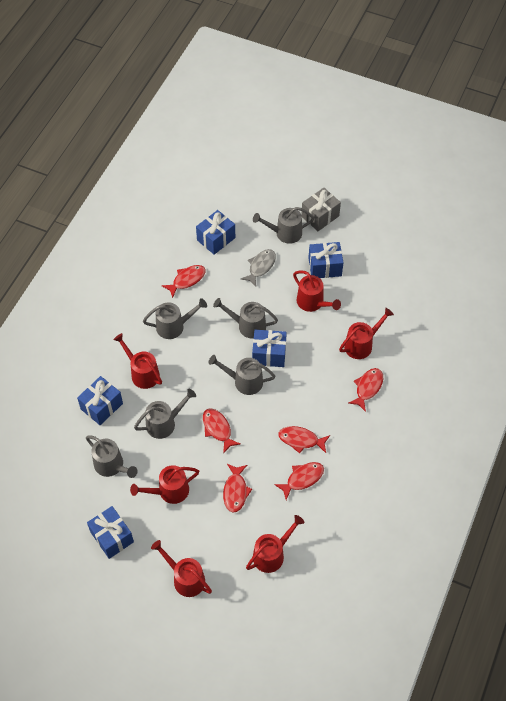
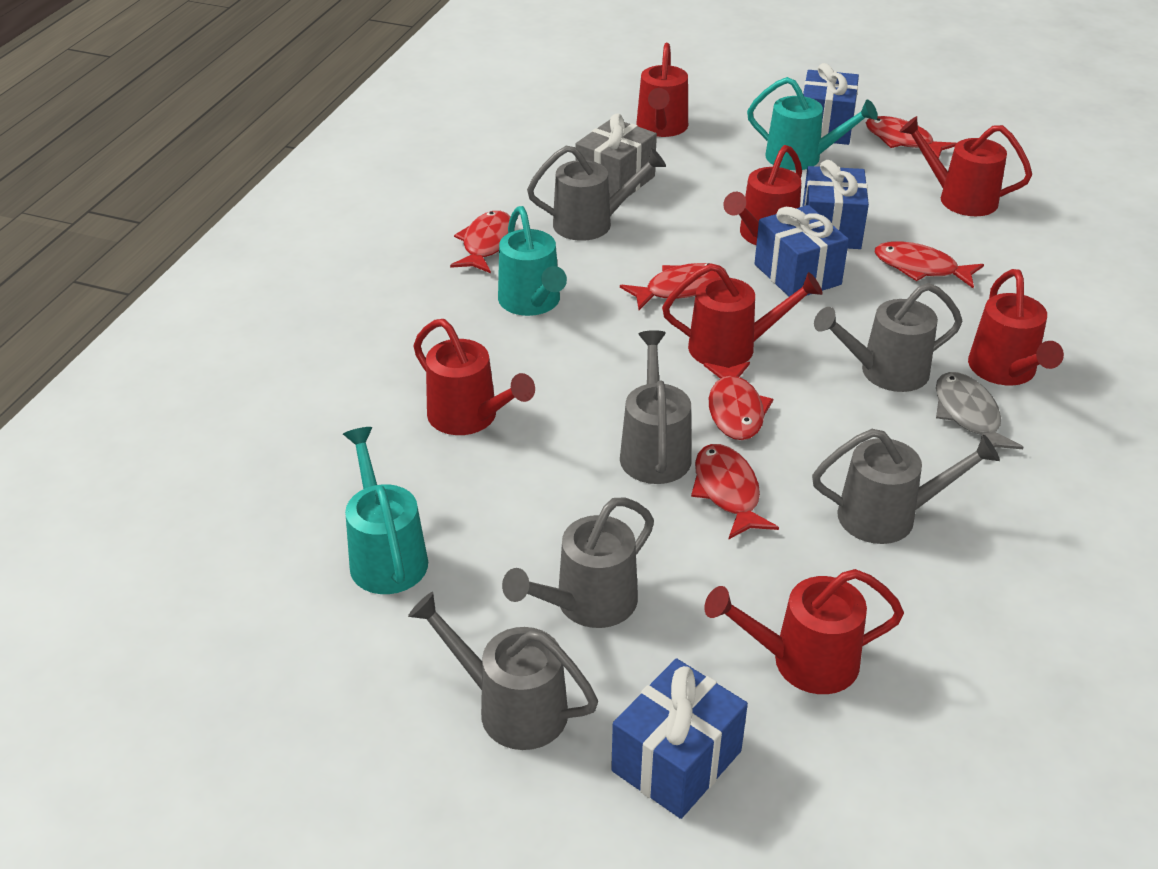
blue gift: [77,376,123,425] [87,506,134,559] [196,210,235,255] [252,330,287,367] [308,242,344,278] = 5 -> [611,658,748,819] [755,205,849,297] [802,160,869,249] [803,63,859,145] = 4
red watering can: [113,333,162,389] [130,465,199,504] [151,540,212,597] [246,515,304,573] [293,271,341,312] [339,308,394,359] = 6 -> [413,319,535,435] [636,43,688,137] [662,264,823,368] [704,569,904,694] [723,145,802,245] [899,116,1032,216] [968,269,1064,386] = 7
turquoise watering can: none = 0 -> [343,427,428,594] [498,206,567,316] [747,77,878,170] = 3

